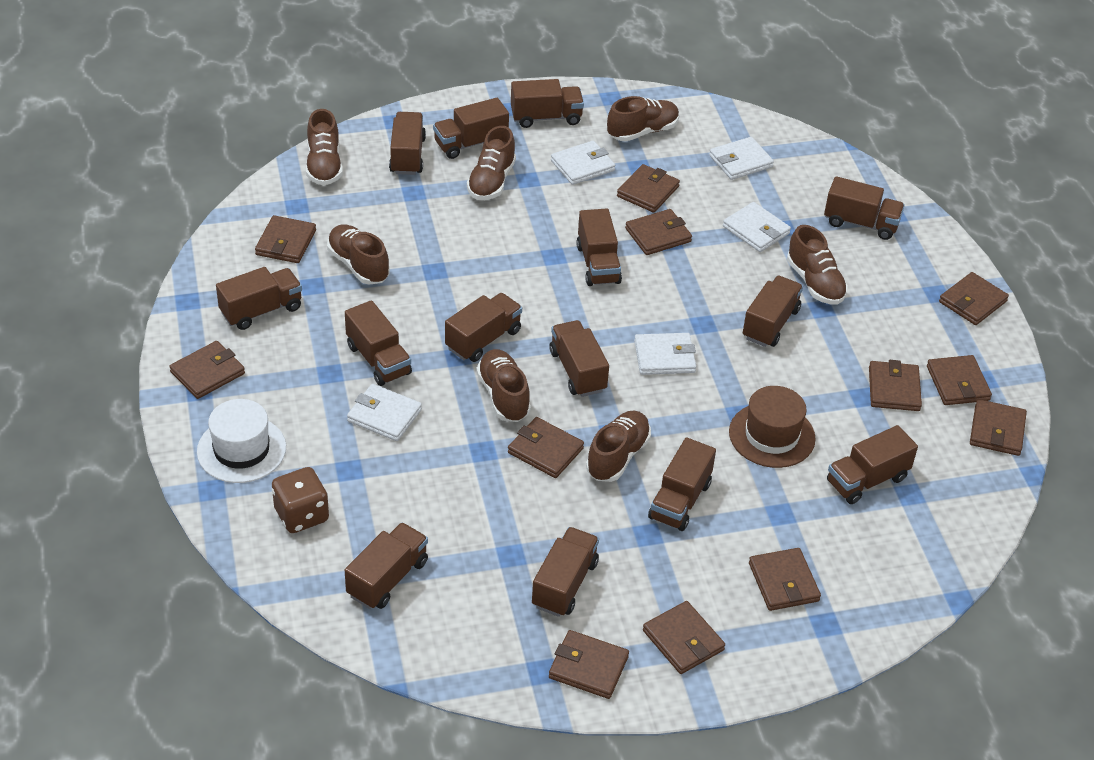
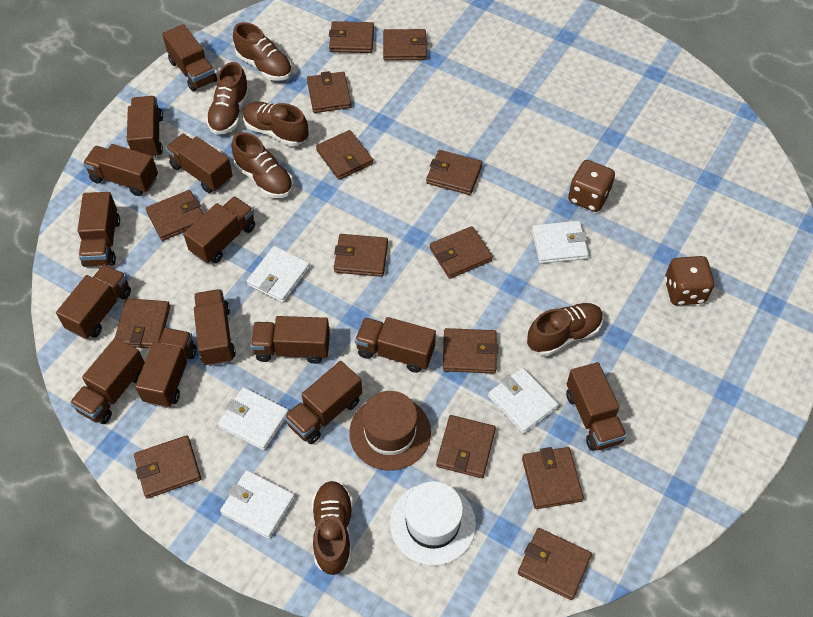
brown dice: [272,467,329,533] = 1 -> [568,160,615,212] [665,256,714,305] = 2
brown shoe: [306,109,343,185] [327,224,390,284] [467,126,516,200] [476,349,531,422] [586,411,651,482] [607,96,679,142] [787,225,848,305] = 7 -> [206,62,250,135] [232,132,293,198] [233,22,292,81] [243,102,308,146] [311,481,353,575] [527,303,603,356] = 6
brown wallet: [170,341,245,399] [255,215,316,263] [508,417,584,478] [549,630,629,699] [617,164,680,213] [625,209,692,255] [643,601,725,674] [749,548,821,611] [869,360,922,411] [927,355,992,405] [939,272,1009,325] [970,399,1027,456] = 12 -> [115,298,170,349] [134,435,201,499] [146,190,204,241] [307,71,352,113] [316,130,373,180] [329,21,374,53] [334,234,388,277] [383,29,428,61] [426,150,483,195] [430,226,493,279] [436,415,496,478] [443,328,498,374] [518,528,592,600] [522,447,584,509] = 14

